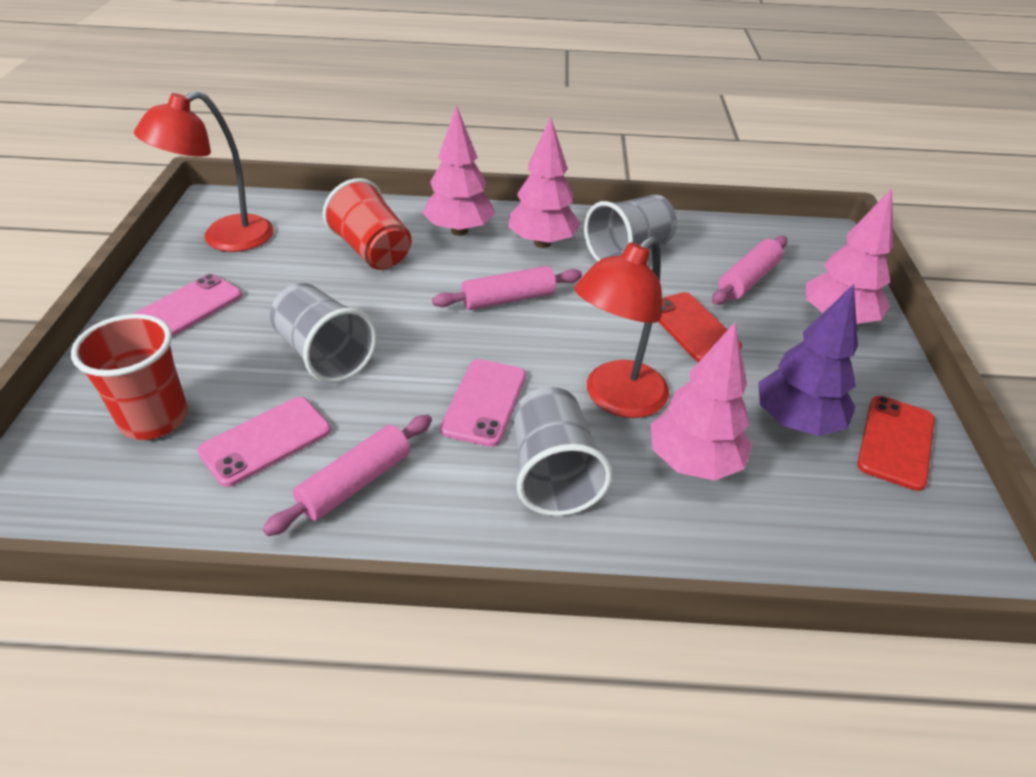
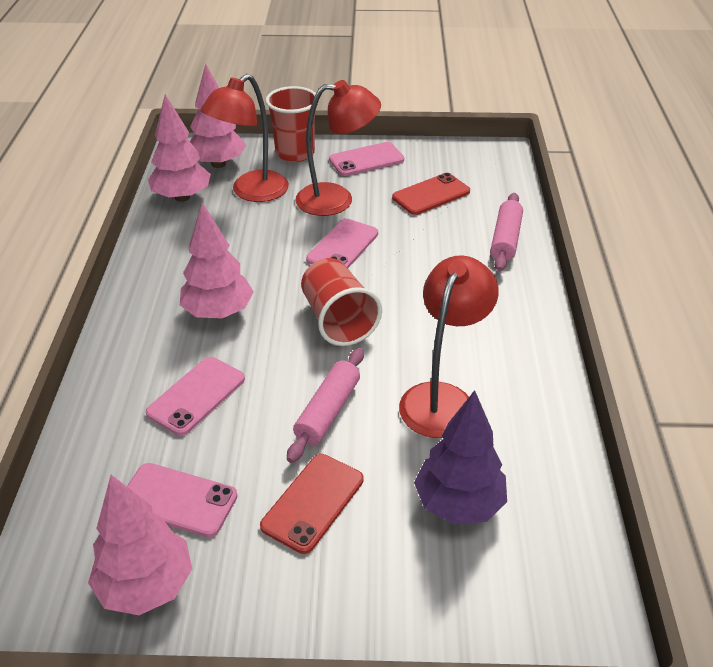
grey cup: [270,283,377,383] [513,387,612,516] [584,195,677,262] = 3 -> none = 0
pink phone: [133,274,242,337] [197,397,331,487] [440,359,526,447] = 3 -> [127,463,238,537] [146,357,245,436] [306,219,378,268] [329,142,404,176] = 4
pink rolling pin: [263,415,432,536] [432,266,582,310] [712,236,787,305] = 3 -> [287,348,364,463] [491,193,523,271] = 2
red lamp: [134,91,274,252] [575,236,669,418] = 2 -> [201,74,289,202] [295,80,381,216] [399,255,499,438] = 3

